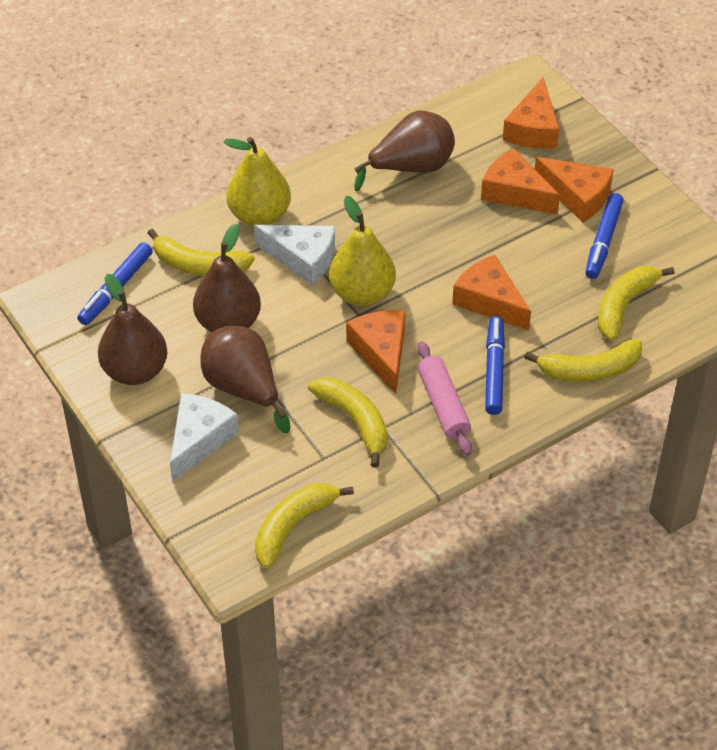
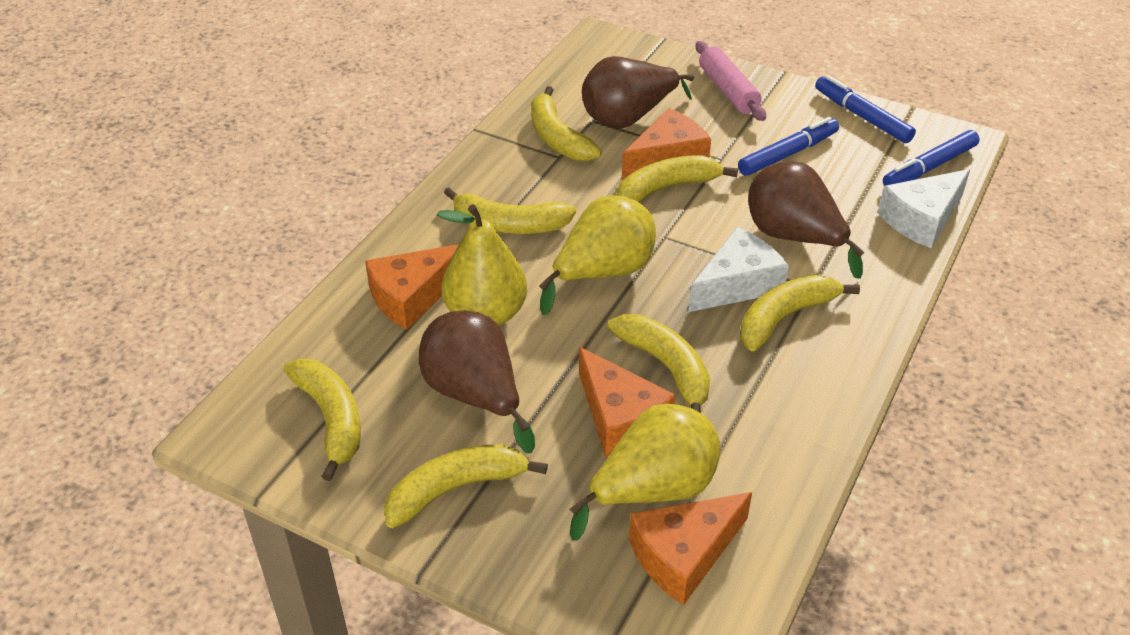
brown pear: [98,274,167,385] [193,224,261,332] [200,326,290,433] [354,111,455,191] = 4 -> [419,310,535,453] [582,56,694,128] [748,161,865,279] = 3
orange cheese: [346,310,405,394] [452,255,531,331] [481,148,560,215] [503,78,559,149] [535,157,614,222] = 5 -> [365,244,459,330] [579,347,675,457] [622,108,711,180] [629,492,752,605] = 4
yellow banana: [147,229,255,276] [255,483,354,569] [308,378,388,468] [524,339,642,382] [598,266,674,341] = 5 -> [284,359,361,481] [384,444,548,528] [444,187,576,234] [531,86,602,161] [608,314,710,412] [617,155,738,203] [740,275,860,351] = 7
yellow pear: [224,137,291,226] [329,196,396,306] = 2 -> [437,204,527,326] [539,195,656,315] [570,404,720,540] = 3

